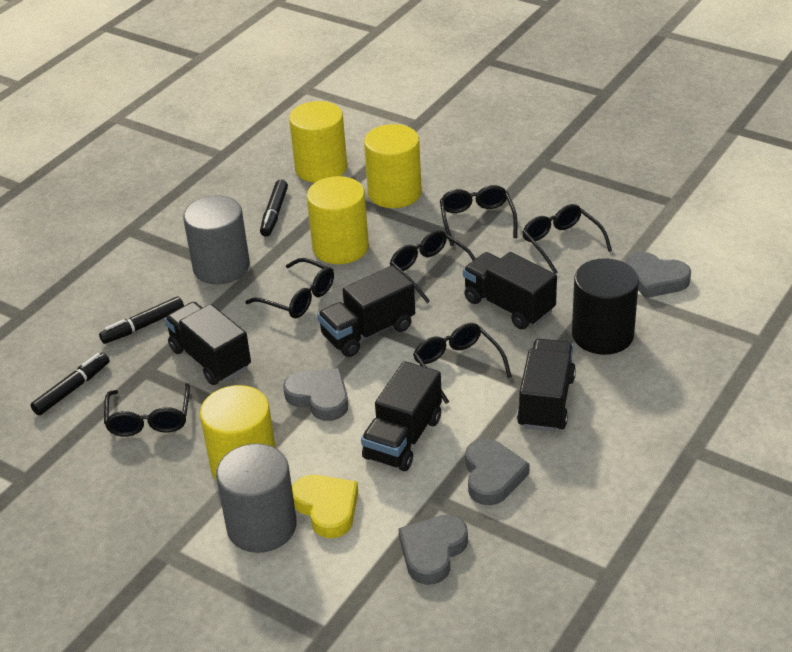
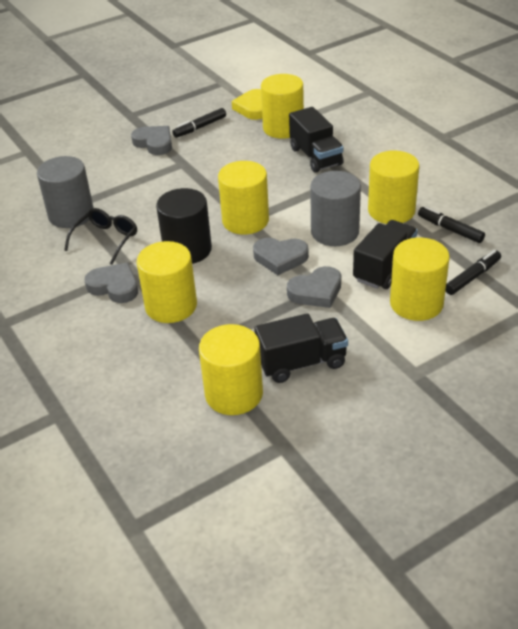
black glasses: [104,383,190,436] [245,258,334,318] [390,230,476,303] [413,323,512,404] [440,185,518,246] [522,204,612,274] = 6 -> [64,208,137,265] = 1
black truck: [164,302,251,385] [317,265,415,357] [361,361,442,471] [463,252,557,329] [517,339,576,432] = 5 -> [254,313,348,383] [289,107,344,173] [353,220,418,289] = 3
yellow cylinder: [200,385,276,481] [289,101,347,183] [307,176,369,264] [364,124,422,208] = 4 -> [137,241,197,323] [199,324,263,415] [218,161,269,235] [261,74,304,139] [368,150,419,224] [390,237,450,321] = 6

